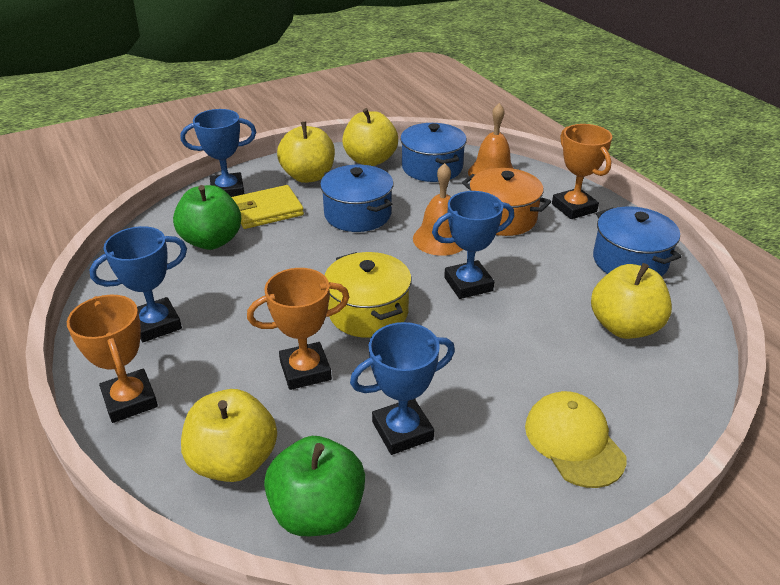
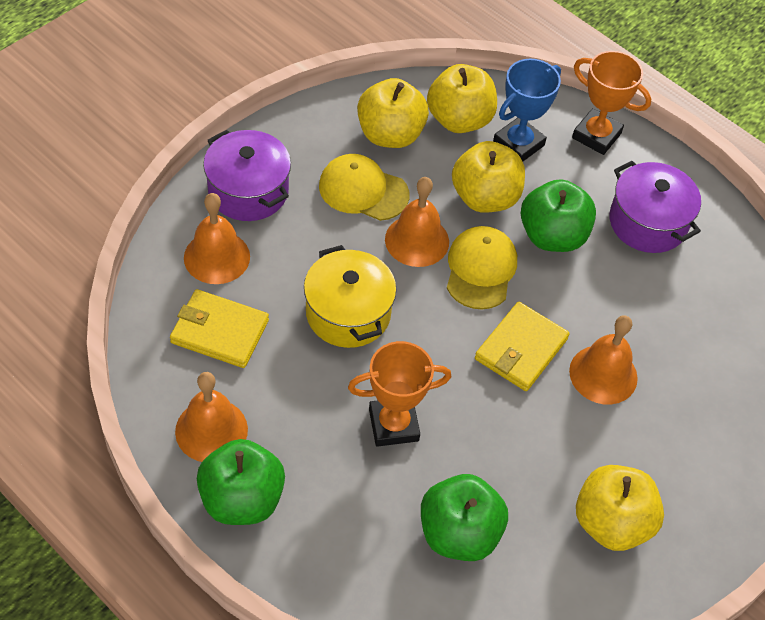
blue pot: [320,165,393,232] [400,123,467,182] [593,207,682,277] = 3 -> none = 0
blue trophy: [89,226,187,342] [181,109,256,197] [350,322,455,455] [432,191,514,299] = 4 -> [493,59,561,161] = 1
green apple: [173,185,241,250] [264,436,365,536] = 2 -> [197,439,285,525] [421,474,508,561] [521,179,596,252] = 3
orange bell: [413,163,463,256] [468,103,514,176] = 2 -> [175,372,248,462] [184,193,250,284] [385,177,449,267] [569,315,638,404] = 4
orange pot: [462,168,551,236] = 1 -> none = 0
orange trophy: [67,295,158,423] [247,268,349,390] [552,124,612,219] = 3 -> [348,341,451,447] [572,51,651,155] = 2
purple pot: none = 0 -> [203,130,291,221] [609,161,701,253] = 2
yellow cap: [525,391,626,488] = 1 -> [319,154,410,221] [447,226,517,310] = 2
yellow wallet: [232,185,304,229] = 1 -> [170,289,269,368] [475,302,570,391] = 2

